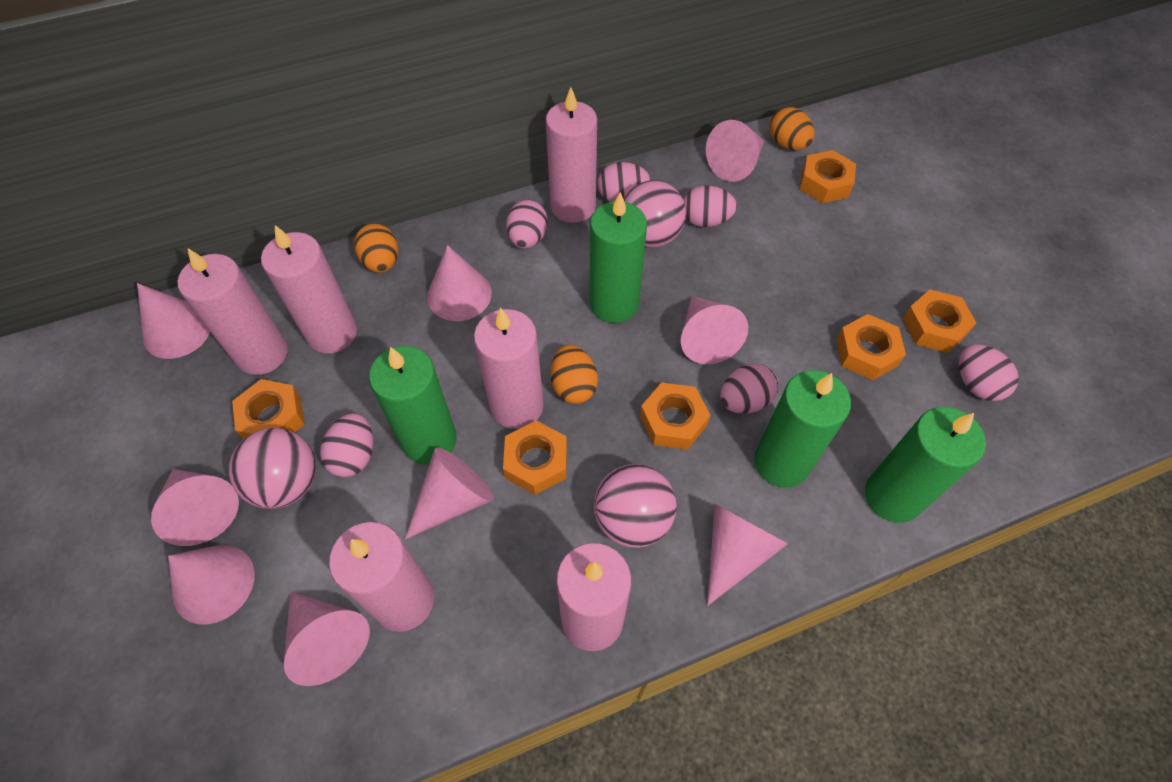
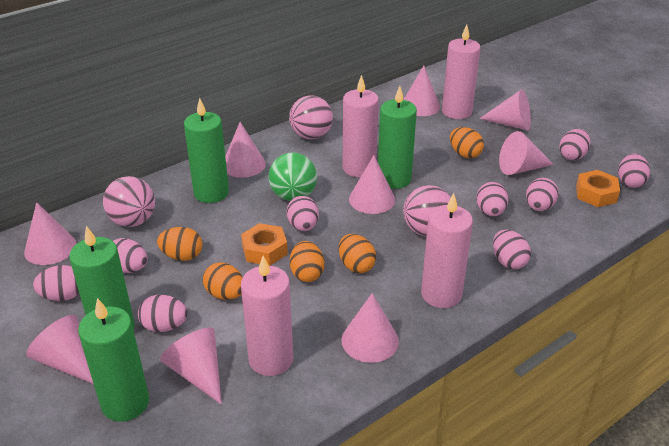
green ball: none = 0 -> [269,152,317,201] = 1
orange egg: [354,223,398,273] [551,345,598,404] [770,107,814,150] = 3 -> [157,227,202,261] [203,262,243,300] [290,241,325,282] [339,234,376,273] [450,127,484,158] = 5
orange nut: [232,379,305,439] [503,421,567,495] [640,382,710,450] [800,150,856,203] [836,314,906,380] [903,290,976,353] = 6 -> [241,223,288,266] [576,170,620,207] = 2
pink candle: [177,248,288,375] [261,225,357,354] [329,522,434,632] [474,307,544,429] [546,87,597,223] [556,543,631,651] = 6 -> [241,256,293,376] [343,75,379,177] [421,193,473,308] [442,25,481,119] = 4
pink egg: [320,413,373,478] [506,200,548,248] [597,162,651,202] [683,186,737,227] [720,363,778,414] [959,344,1019,401] = 6 -> [33,265,79,301] [113,238,148,273] [138,295,188,332] [286,196,319,231] [476,182,509,216] [493,230,531,269] [526,178,559,211] [559,129,590,160] [618,153,650,188] = 9

